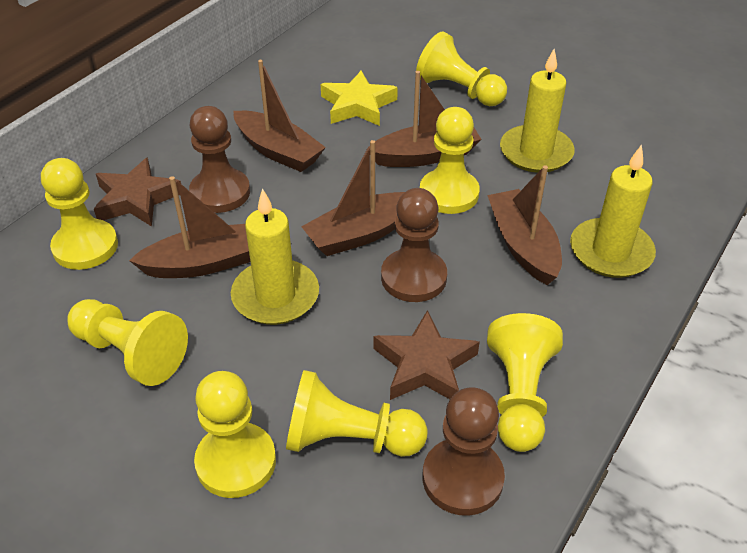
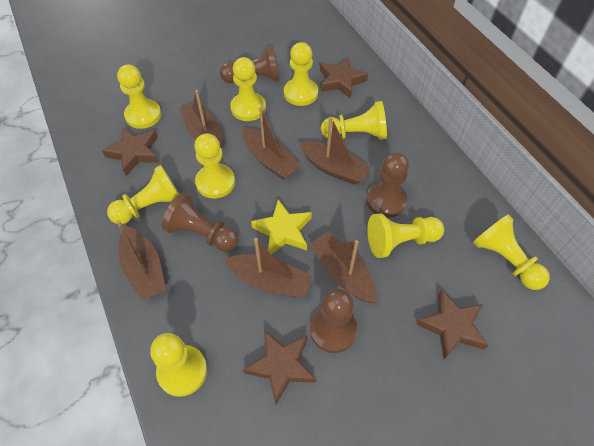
brown boat: [129,176,250,278] [233,60,326,172] [301,140,405,256] [366,71,481,167] [487,165,562,285] = 5 -> [116,220,166,301] [179,90,223,148] [224,238,313,298] [242,107,301,180] [299,117,372,185] [310,232,377,303] = 6
brown pawn: [189,106,250,213] [381,188,447,302] [423,388,505,516] = 3 -> [162,192,239,252] [220,45,280,83] [310,288,357,353] [366,152,409,218] = 4
brown star: [94,158,181,227] [374,310,480,400] = 2 -> [102,128,159,175] [243,330,316,404] [320,57,368,99] [416,290,489,359] = 4
yellow candle: [231,188,319,325] [500,49,575,173] [570,144,656,278] = 3 -> none = 0
yellow pawn: [41,158,118,270] [67,299,188,386] [194,371,276,498] [286,370,428,457] [416,32,507,106] [420,107,480,214] [487,313,563,452] = 7 -> [107,165,179,224] [117,65,162,129] [150,333,207,397] [194,133,235,199] [230,57,266,121] [284,42,318,106] [321,101,387,140] [367,214,444,258] [473,214,550,290] = 9

